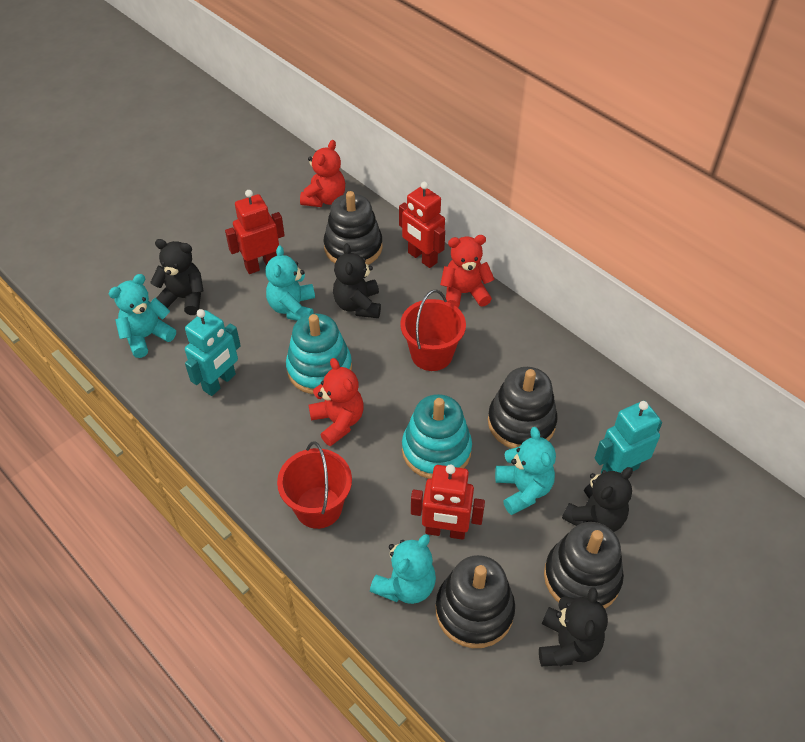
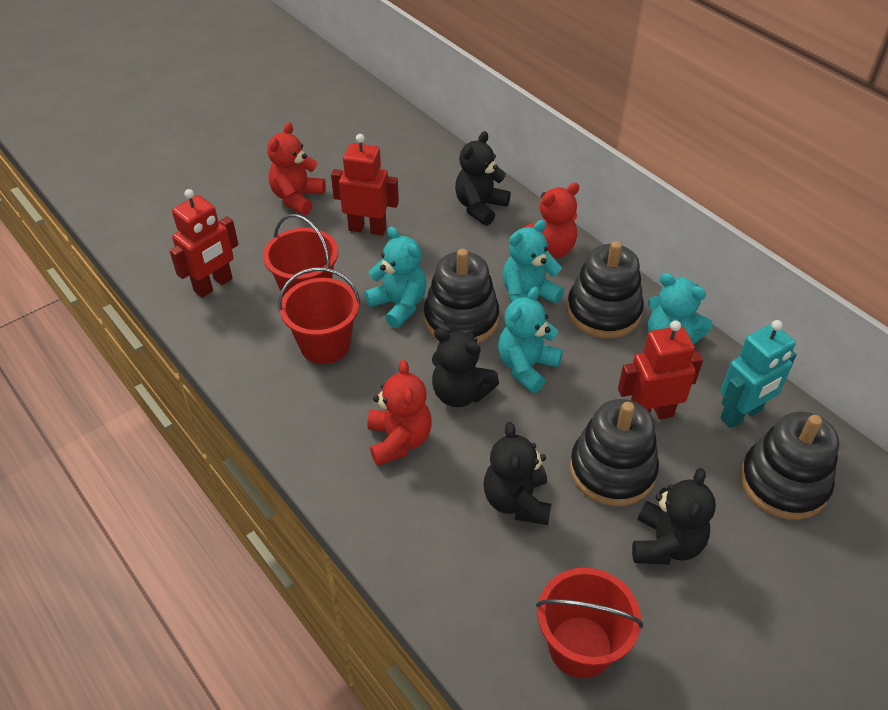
red bucket: [277,442,352,529] [400,290,466,371] = 2 -> [263,214,338,296] [278,267,360,364] [536,567,643,678] = 3
turquoise robot: [185,309,241,396] [595,401,662,473] = 2 -> [720,320,797,428] = 1
turquoise stacking toy: [286,313,352,394] [402,394,472,479] = 2 -> none = 0

